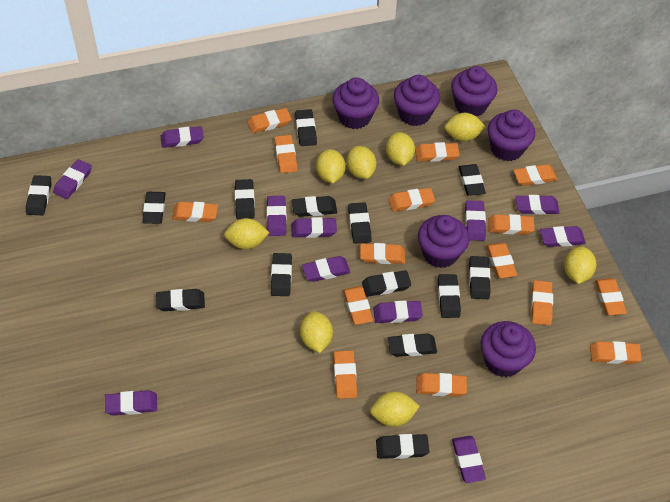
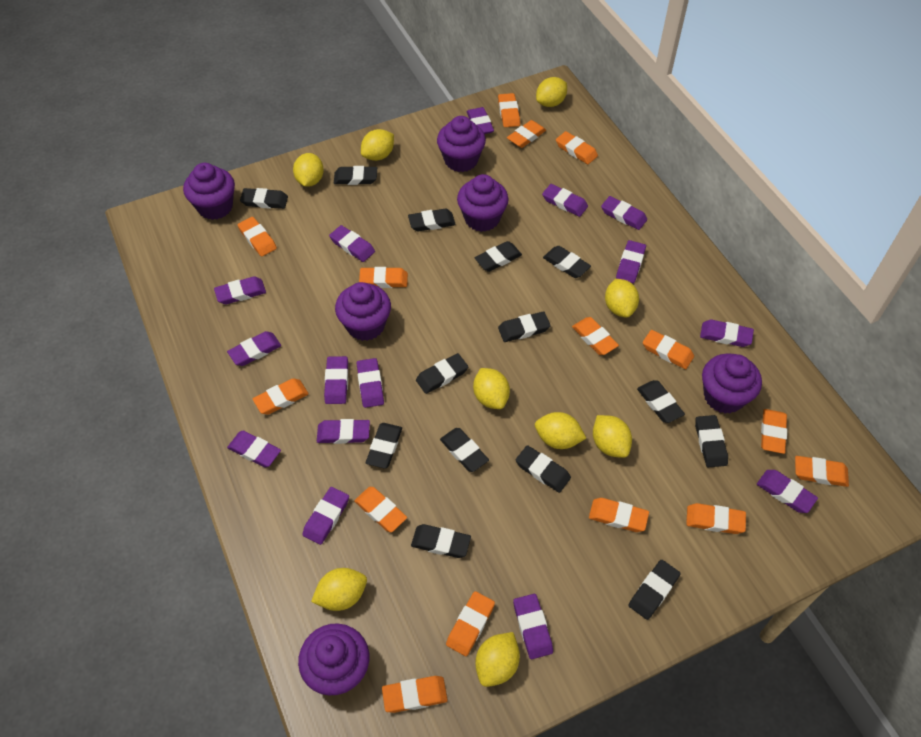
purple eraser: [53,159,92,199] [105,390,157,416] [161,126,204,148] [267,196,287,236] [291,217,337,238] [302,256,350,282] [373,300,423,323] [452,436,486,483] [465,200,486,241] [515,195,560,215] [540,226,586,247] = 11 -> [214,276,266,304] [227,331,281,366] [227,431,281,468] [302,487,349,545] [317,419,370,444] [324,356,348,404] [329,225,375,262] [357,358,384,408] [467,107,494,134] [513,594,553,659] [542,184,588,217] [601,196,647,230] [616,240,646,283] [700,319,754,347] [757,470,818,513] = 15
yellow lemon: [224,218,269,249] [300,311,333,353] [316,149,346,183] [347,146,376,179] [370,392,420,427] [386,132,415,166] [444,113,486,142] [564,246,596,284] = 8 -> [293,153,324,187] [311,568,367,611] [361,129,394,161] [473,368,510,409] [475,632,520,687] [535,412,586,449] [536,77,567,107] [593,415,632,458] [605,279,639,317] = 9

